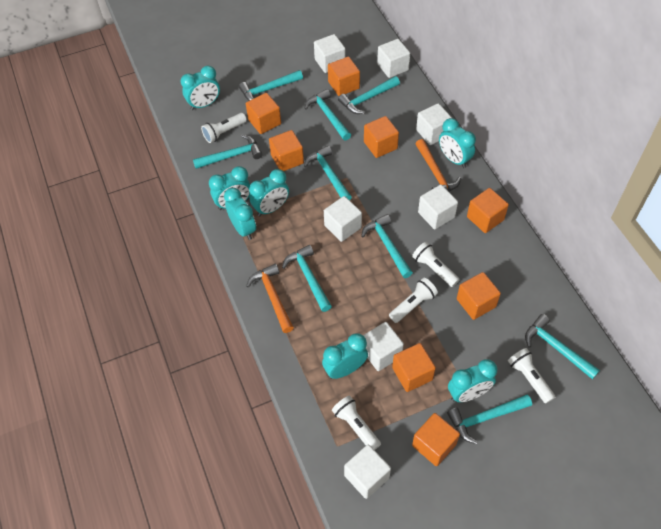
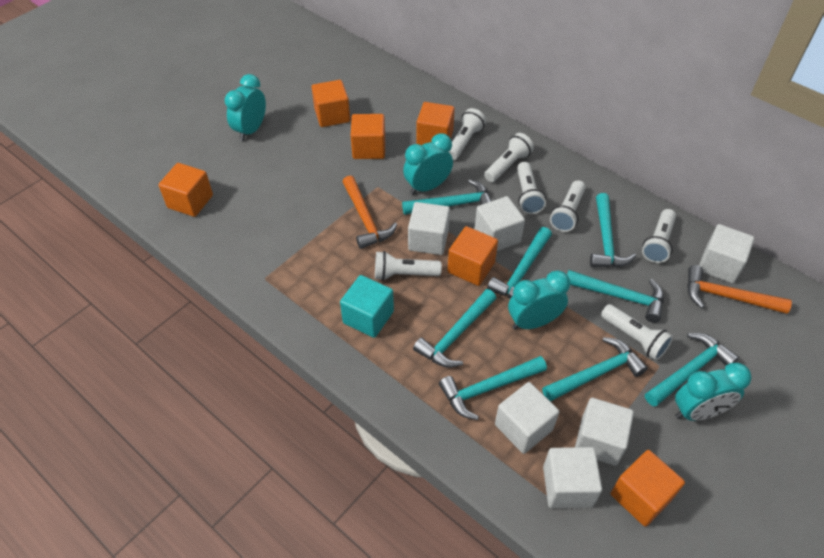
orange cube: [246,93,281,134] [269,130,304,171] [328,57,360,96] [364,116,399,158] [392,343,436,392] [412,413,460,466] [457,272,501,320] [467,188,509,233] = 8 -> [158,163,213,217] [312,80,350,127] [351,114,385,159] [416,102,455,145] [447,226,498,286] [611,450,685,527] = 6
turquoise clock: [181,66,220,110] [209,166,250,210] [224,188,256,240] [249,169,289,216] [322,333,368,379] [439,118,476,168] [448,359,497,402] = 7 -> [224,74,266,141] [403,133,453,195] [508,270,570,330] [675,363,752,421] = 4
turquoise cube: none = 0 -> [340,275,394,338] = 1
turquoise hammer: [193,135,262,169] [239,70,303,101] [282,245,332,312] [304,89,351,141] [304,145,352,200] [338,76,400,114] [361,214,413,278] [447,394,532,444] [525,314,600,380] = 9 -> [402,179,492,215] [413,289,496,368] [439,356,547,420] [487,227,552,299] [542,337,648,402] [567,270,664,323] [590,193,636,268] [645,333,739,407] = 8
white cube: [314,34,345,73] [324,196,362,242] [344,444,391,499] [363,322,404,371] [377,39,410,78] [416,103,452,145] [418,185,458,229] = 7 -> [408,202,450,255] [475,196,525,251] [495,382,559,454] [543,447,602,508] [575,398,634,466] [699,224,755,283] = 6
white flashlight: [201,113,247,143] [332,395,381,450] [389,278,438,323] [412,242,460,287] [508,348,555,404] = 5 -> [375,251,442,281] [448,108,486,160] [484,133,534,182] [517,162,546,214] [550,180,586,232] [601,304,673,360] [642,209,676,263] = 7

